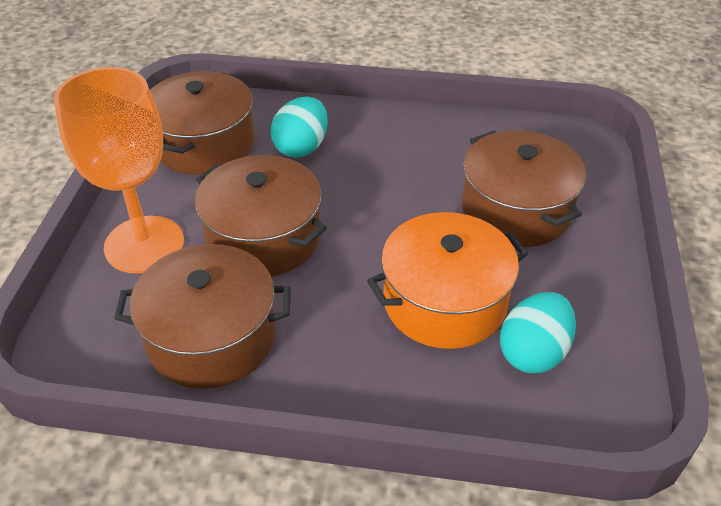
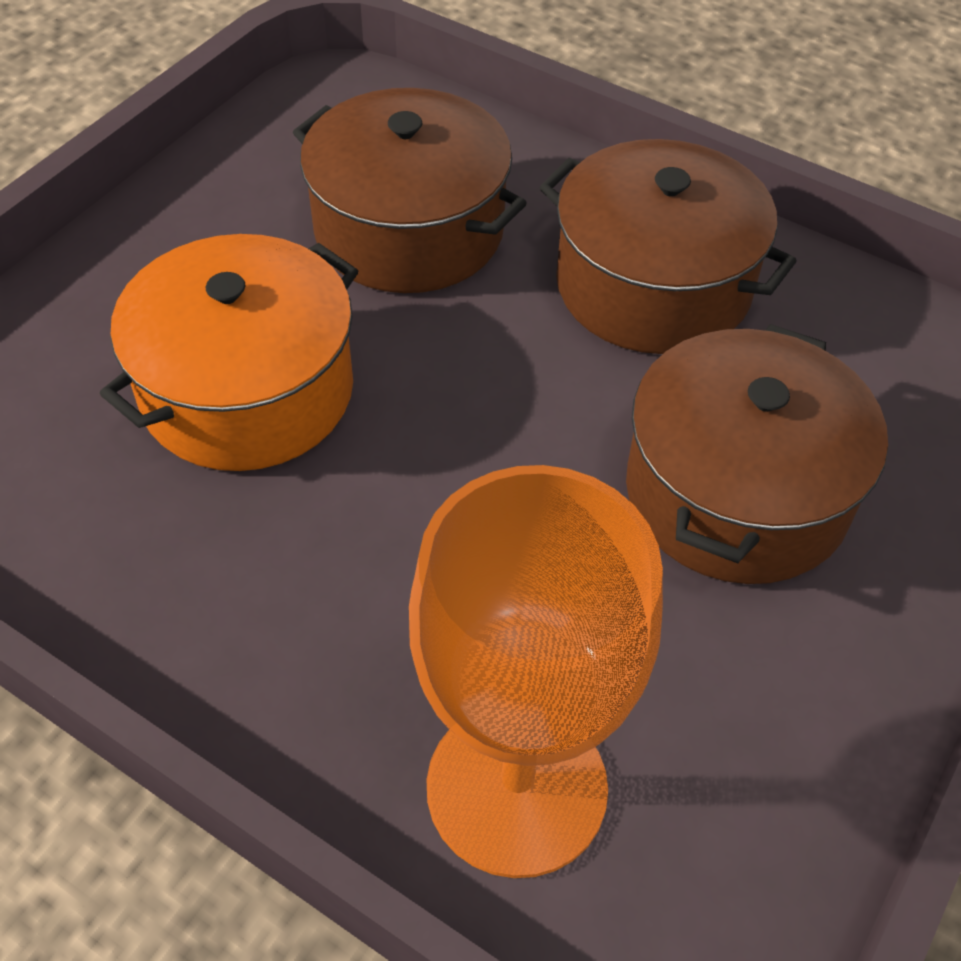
brown pot: [114,244,291,389] [150,71,255,175] [195,155,327,277] [461,130,586,247] = 4 -> [293,88,527,293] [539,139,797,354] [626,324,888,584] = 3
turquoise egg: [271,96,328,158] [500,292,576,373] = 2 -> none = 0

